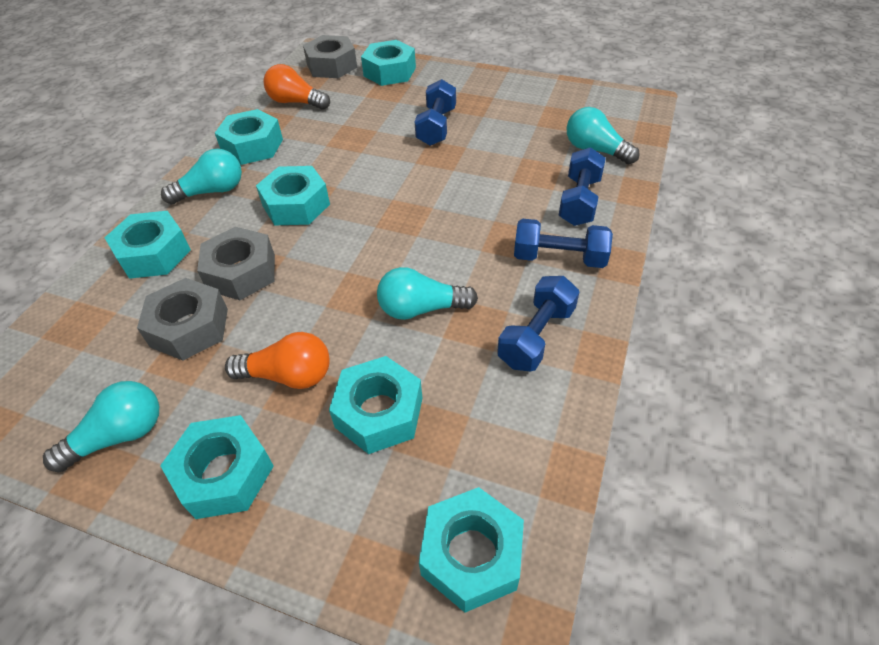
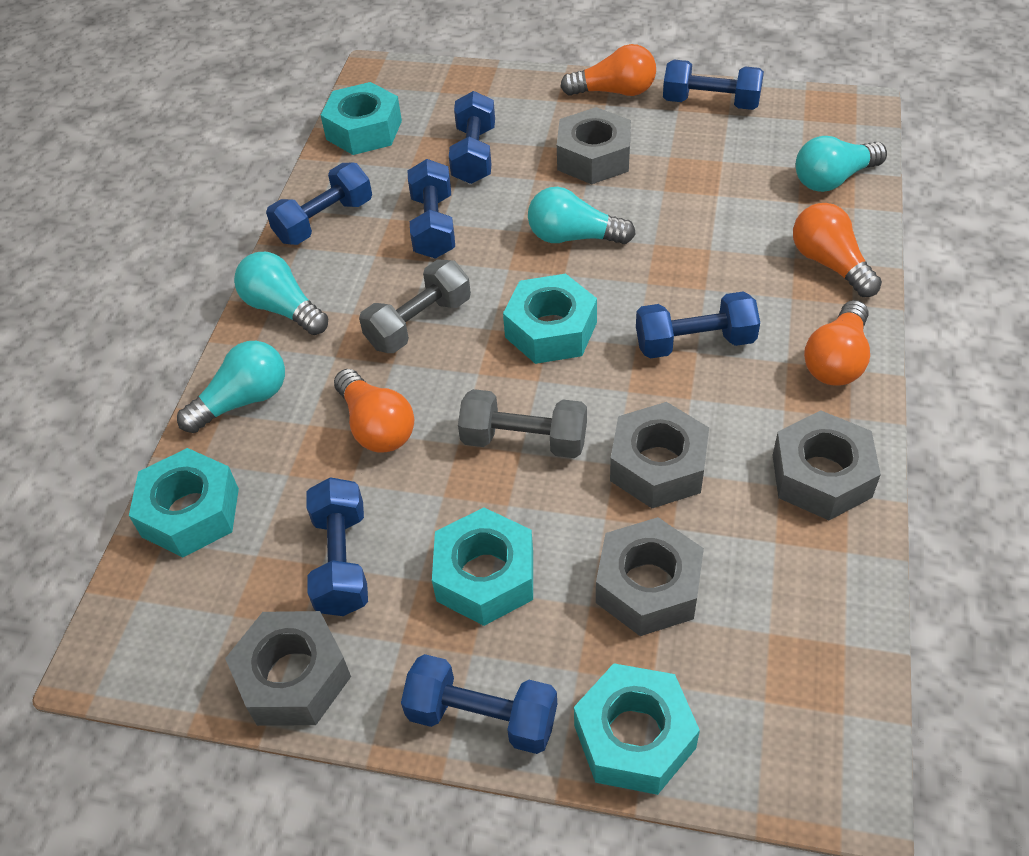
blue dumbbell: [415,79,456,146] [497,276,579,371] [514,219,613,268] [559,147,606,226] = 4 -> [266,162,372,245] [306,477,368,616] [401,654,557,754] [408,159,455,259] [449,91,495,184] [636,292,760,359] [663,60,764,110] = 7
grey dumbbell: none = 0 -> [359,259,471,353] [458,389,587,458] = 2
grey nut: [137,278,228,361] [197,227,275,300] [303,35,357,78] = 3 -> [225,611,351,726] [557,107,631,184] [596,517,704,636] [610,402,709,508] [773,411,881,520] = 5
orange light bulb: [225,332,330,389] [264,64,330,110] = 2 -> [334,369,414,453] [560,44,656,96] [793,203,882,297] [804,300,870,386] = 4
turquoise nut: [104,211,191,279] [160,415,274,519] [215,109,283,165] [256,166,330,225] [329,356,423,454] [361,40,416,86] [419,487,524,613] = 7 -> [129,448,239,557] [321,82,402,155] [432,508,533,626] [503,274,597,364] [574,663,700,795] = 5

